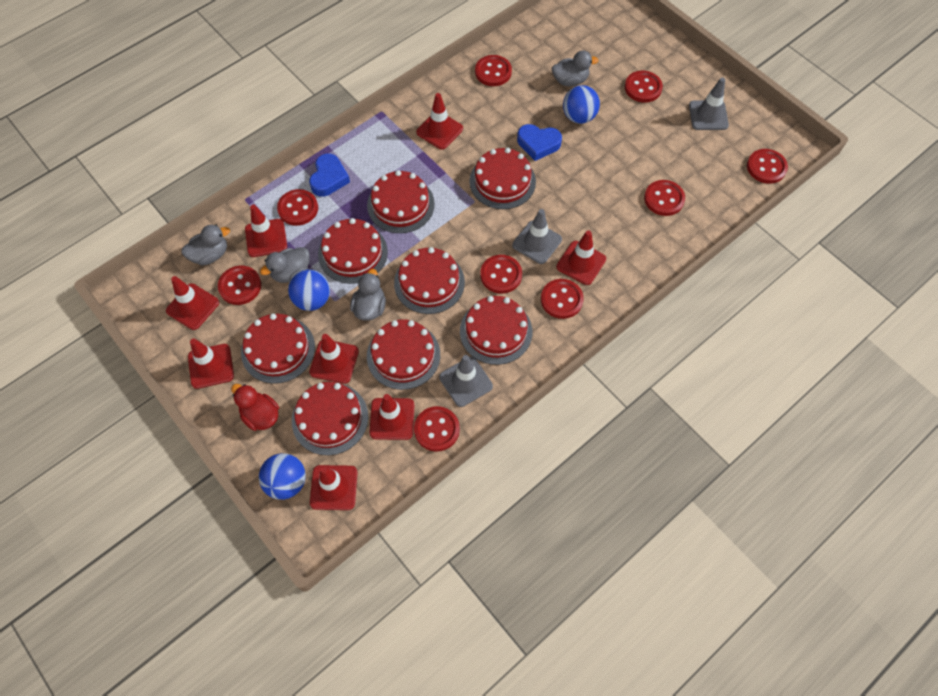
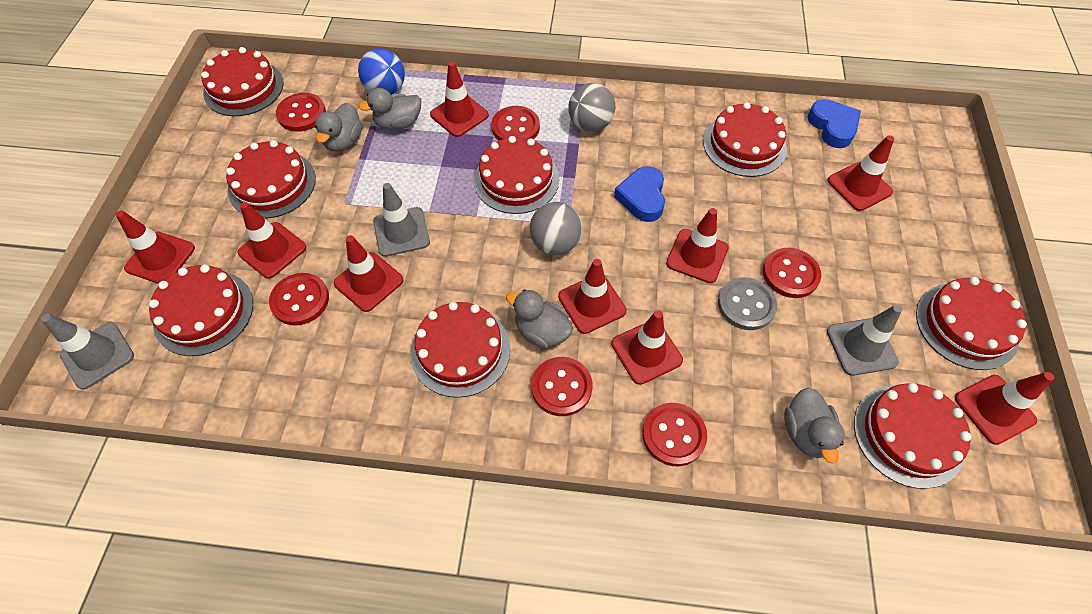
blue ball: [259,453,306,500] [288,269,330,311] [563,85,600,124] = 3 -> [358,48,405,95] = 1
grey ball: none = 0 -> [530,202,582,255] [568,83,615,132] = 2
grey button: none = 0 -> [718,277,777,330] = 1
red button: [218,266,261,305] [277,189,318,226] [414,406,460,452] [475,55,512,86] [480,255,522,294] [541,279,584,319] [625,71,663,103] [644,180,685,216] [747,149,788,184] = 9 -> [269,273,329,326] [276,93,326,132] [492,106,540,140] [531,357,593,416] [642,403,707,466] [763,248,821,298] = 6
red duck: [231,384,279,431] = 1 -> none = 0
red traffic cone: [166,276,219,330] [188,339,234,389] [245,205,287,257] [309,334,359,384] [310,465,358,510] [369,394,414,440] [416,93,463,149] [556,230,606,285] = 8 -> [116,210,195,284] [238,202,306,279] [334,235,403,312] [430,62,489,137] [558,259,626,334] [611,310,683,385] [666,208,728,283] [828,135,894,211] [955,372,1054,445] = 9

